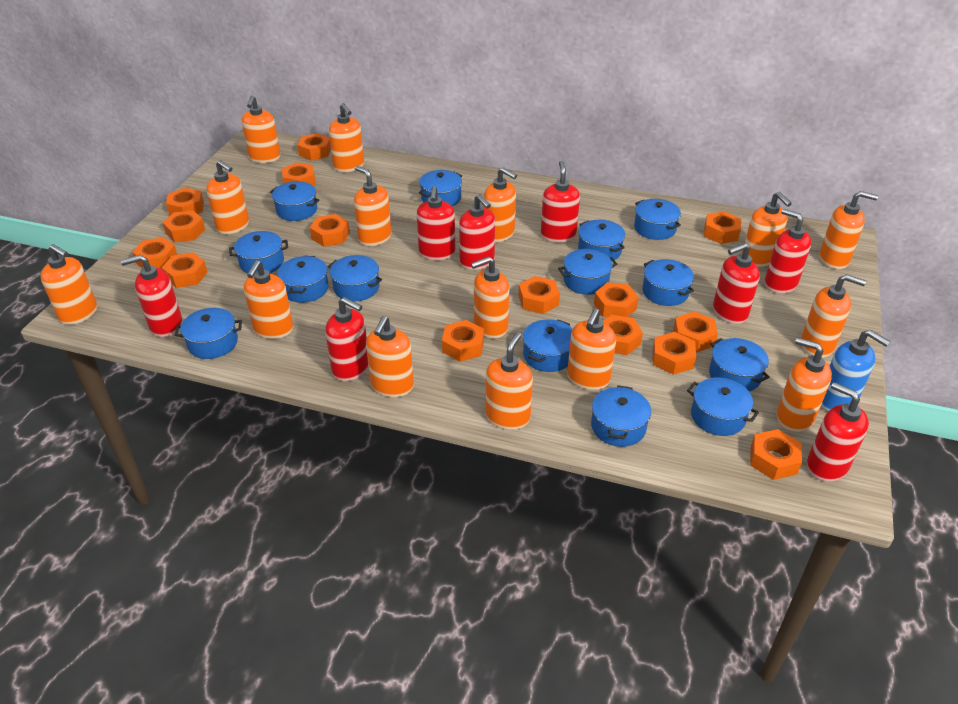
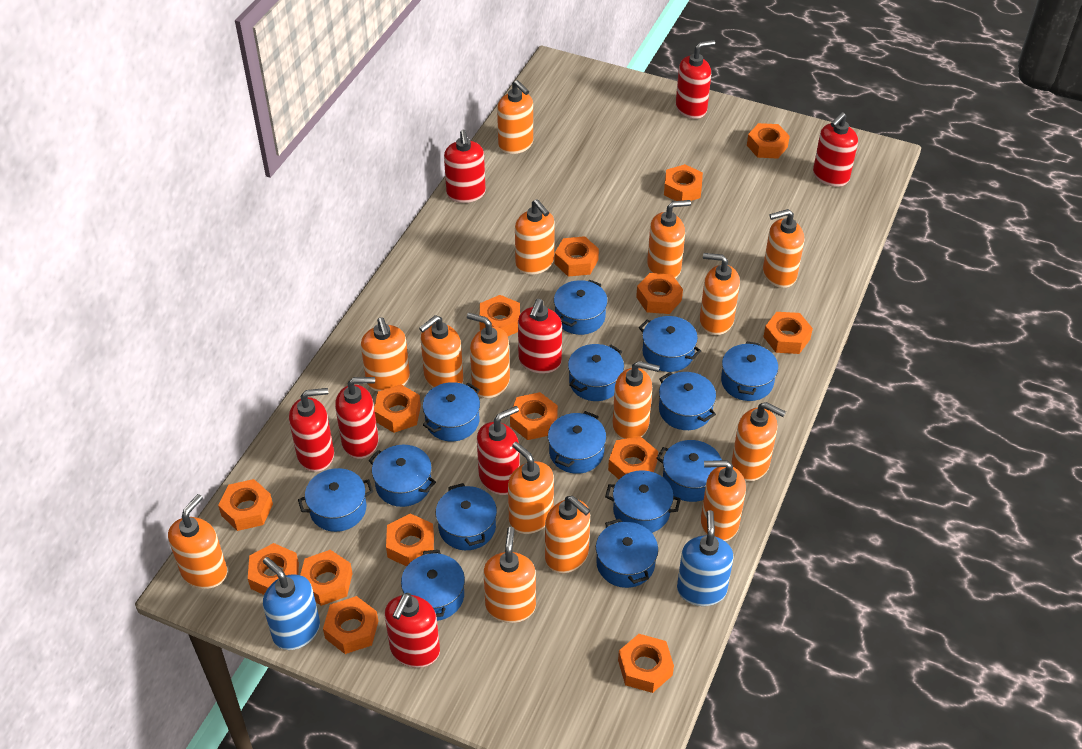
blue soap dispenser: [821,330,890,411] = 1 -> [263,557,320,650] [677,510,734,606] = 2

